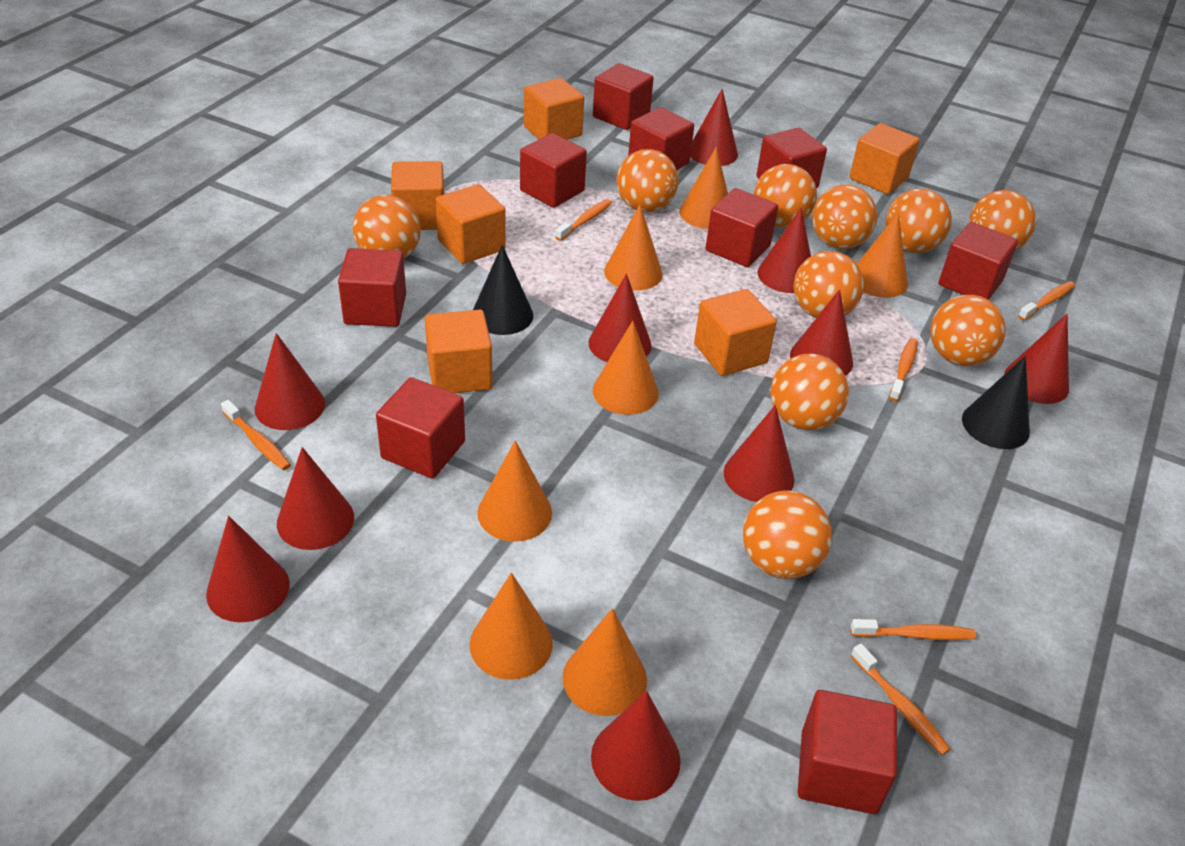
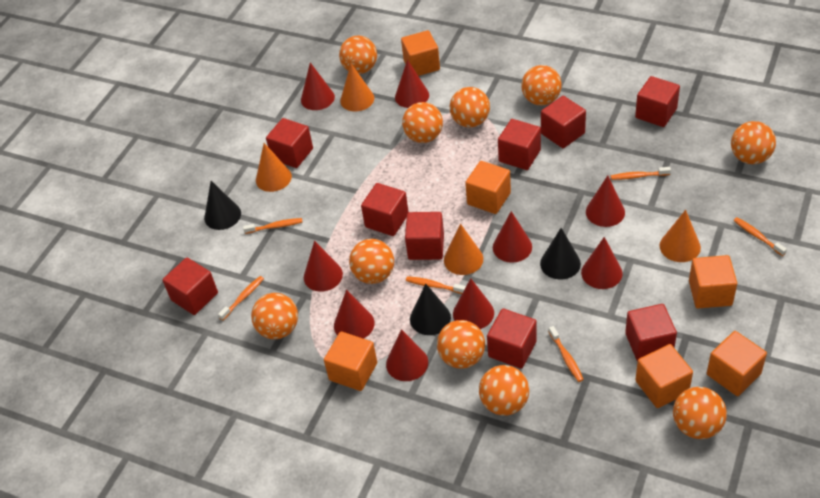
black cone: [473,245,533,335] [962,356,1030,449] = 2 -> [204,181,241,230] [410,284,451,335] [540,228,581,279] = 3
orange cone: [470,573,553,680] [477,440,552,542] [563,608,647,716] [593,321,659,415] [604,204,663,291] [679,147,728,229] [857,212,908,298] = 7 -> [256,143,292,192] [340,64,374,111] [444,224,483,275] [660,210,701,262] = 4
red cone: [206,516,290,622] [255,333,325,430] [277,447,354,550] [588,274,651,362] [591,691,681,801] [690,89,738,166] [724,405,794,502] [757,208,811,293] [790,289,853,376] [1004,313,1069,404] = 10 -> [301,63,335,110] [304,241,343,292] [334,290,375,339] [386,329,428,381] [395,60,429,108] [453,278,494,329] [493,211,532,263] [581,237,622,289] [586,175,625,227] = 9

